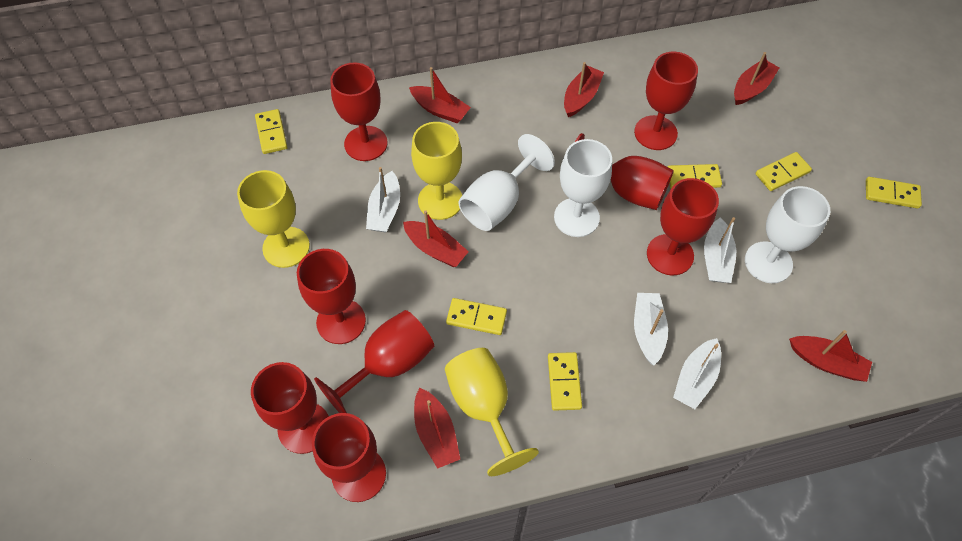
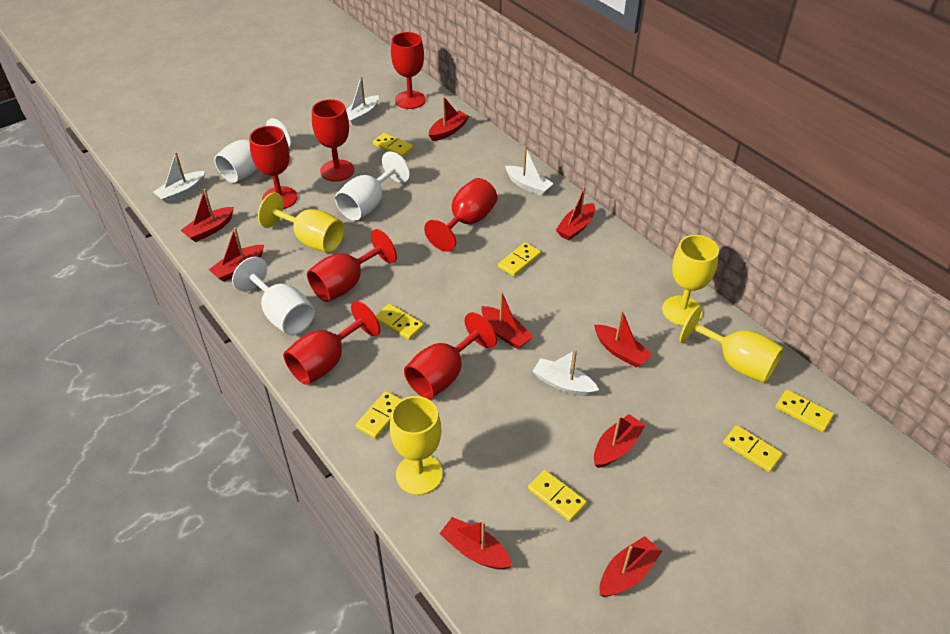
red boat: [403,210,469,267] [409,67,471,123] [414,388,460,469] [564,62,604,117] [734,52,779,105] [789,330,872,382] = 6 -> [181,189,234,242] [209,227,264,282] [429,96,469,141] [439,517,512,570] [482,292,533,349] [556,186,595,240] [594,310,653,367] [594,414,646,468] [600,536,662,597] = 9
red goblet: [251,362,329,454] [297,249,366,344] [312,413,386,502] [314,310,434,413] [330,62,388,161] [575,133,674,210] [634,52,698,150] [647,178,719,276] = 8 -> [249,126,298,209] [283,301,380,385] [307,229,397,302] [312,99,354,182] [391,32,426,109] [404,312,497,399] [424,178,498,252] = 7
yellow domino: [255,109,287,154] [446,298,507,335] [548,352,582,411] [668,164,722,188] [756,152,812,191] [866,177,922,209] = 6 -> [355,391,402,439] [373,133,413,157] [375,304,424,340] [498,242,541,277] [528,470,587,521] [723,425,783,472] [776,390,834,432] = 7
yellow goblet: [237,170,310,268] [411,122,462,220] [445,348,539,476] = 3 -> [258,192,344,253] [390,396,443,495] [662,235,719,326] [679,305,784,383] = 4

